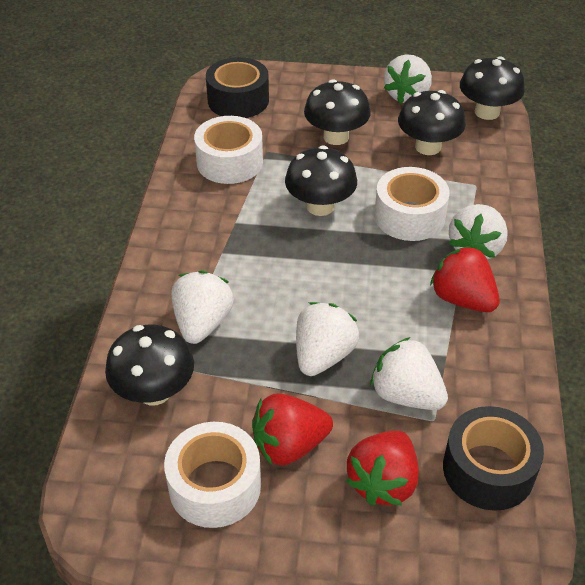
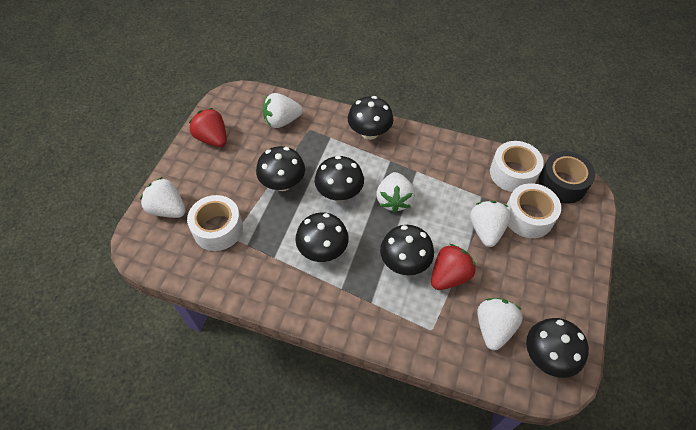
black mushroom: [105,325,194,406] [285,145,357,216] [304,79,371,145] [398,90,466,155] [460,56,525,120] = 5 -> [256,146,305,191] [295,212,349,262] [315,156,364,201] [348,96,394,140] [380,225,434,275] [526,318,589,378] = 6
black tape: [206,57,269,118] [443,406,544,511] = 2 -> [539,151,595,204] = 1
red strawberry: [252,393,333,466] [346,431,419,506] [430,246,500,312] = 3 -> [189,108,227,147] [431,244,476,290] = 2

